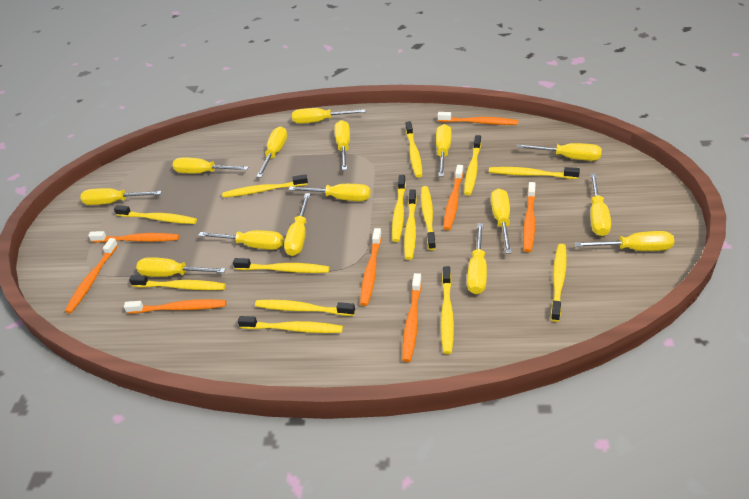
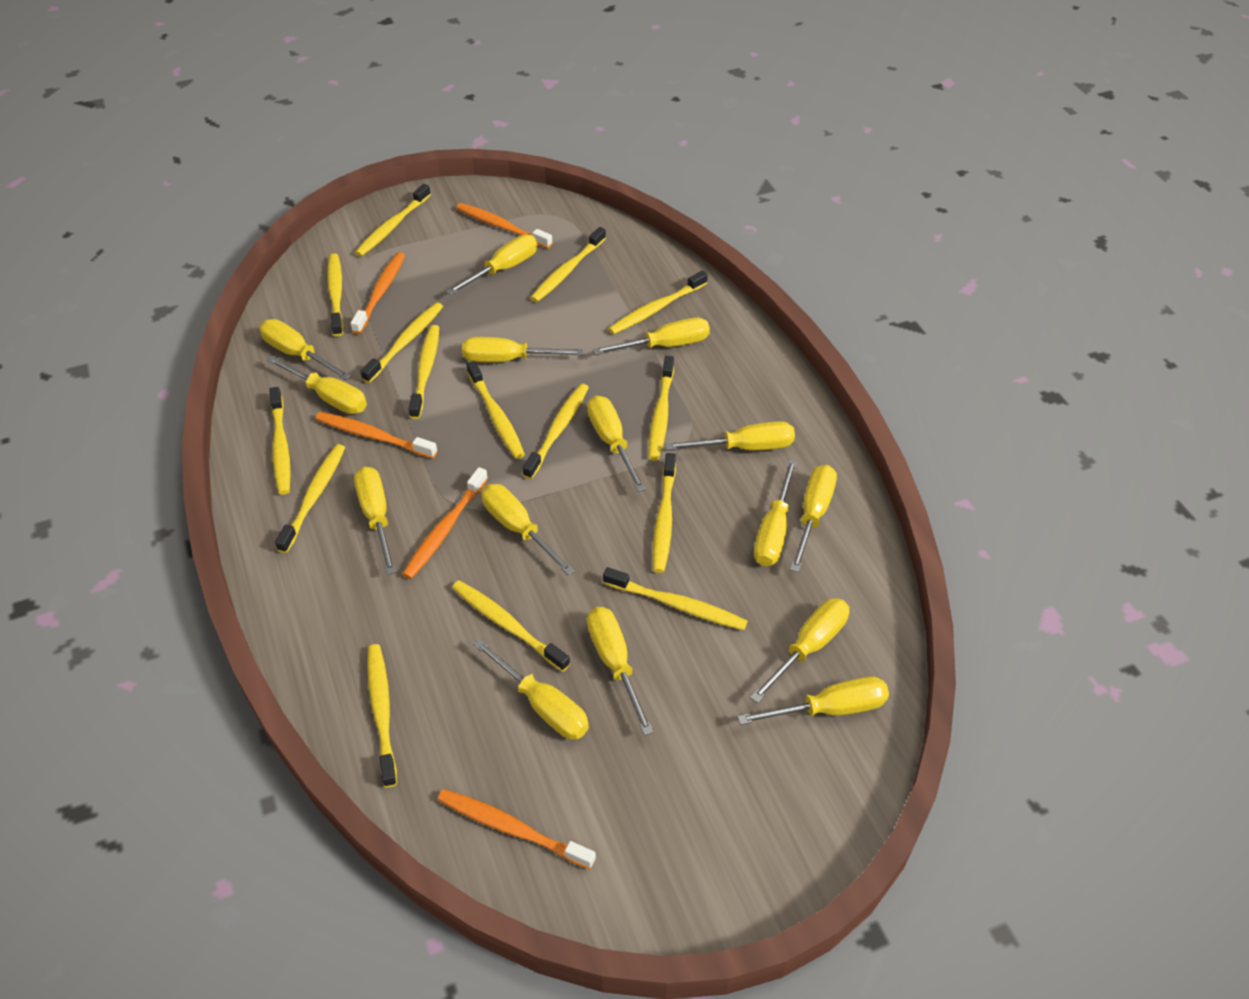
orange toothbrush: [65,238,118,313] [88,231,179,243] [124,299,226,314] [360,228,382,306] [402,273,422,362] [438,112,518,125] [443,165,464,230] [523,182,536,252] = 8 -> [315,412,437,458] [350,252,405,334] [402,467,488,579] [438,789,596,869] [456,203,553,249] = 5
yellow toothbrush: [114,205,197,224] [129,275,226,290] [222,174,308,198] [233,258,330,273] [238,316,343,333] [255,300,355,316] [392,175,406,242] [404,190,417,260] [406,121,422,178] [421,186,436,250] [441,266,454,354] [464,135,481,195] [489,167,580,179] [551,244,567,322] = 14 -> [269,387,291,495] [275,444,345,553] [327,253,343,337] [355,184,431,257] [361,302,443,383] [367,644,397,788] [409,325,439,419] [452,580,570,672] [467,361,525,459] [522,384,589,479] [531,227,606,302] [603,567,748,630] [608,270,708,335] [648,356,674,461] [653,453,676,573] = 15

